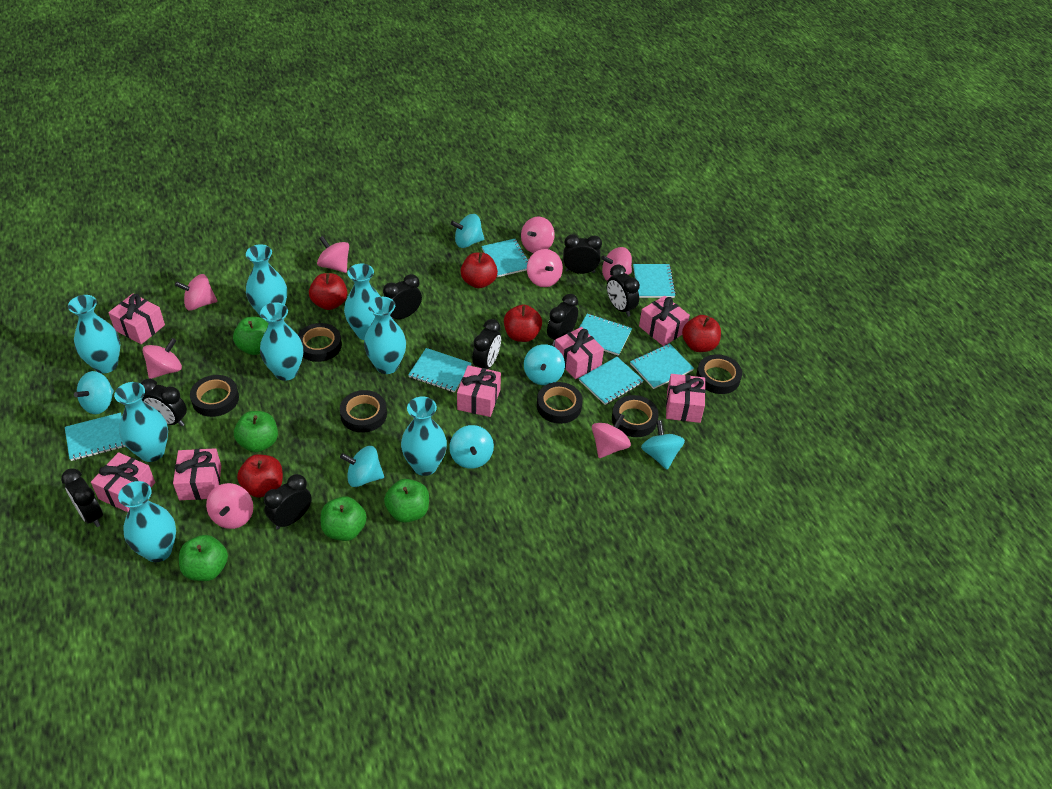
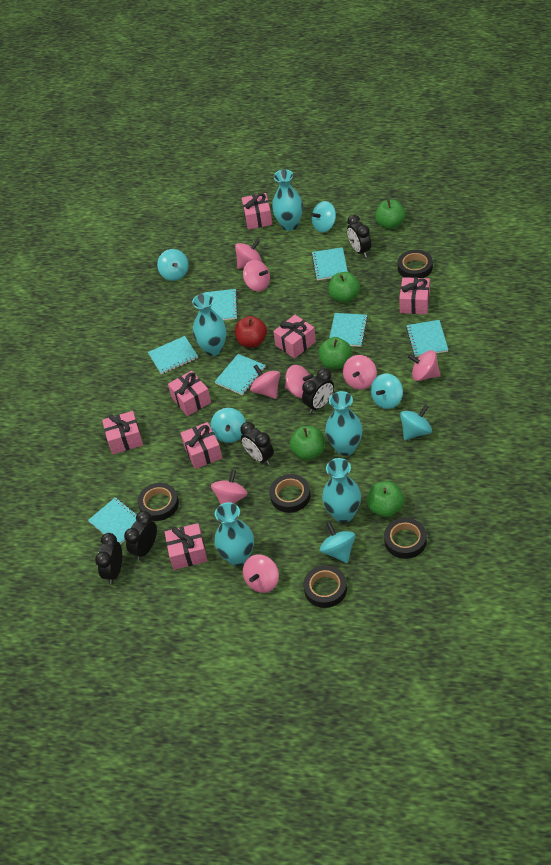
black clock: [61,468,103,527] [141,379,187,426] [264,474,312,530] [383,274,422,320] [472,319,501,369] [547,294,578,346] [563,234,602,274] [607,264,640,317] = 8 -> [95,533,122,584] [124,511,157,560] [240,422,274,465] [302,368,334,413] [347,215,371,257] = 5
black tape: [190,375,239,417] [298,323,342,362] [340,390,387,433] [537,382,583,424] [612,395,659,437] [696,354,742,394] = 6 -> [138,483,179,521] [270,474,311,513] [303,565,347,608] [384,518,427,559] [398,250,433,278] = 5
red apple: [237,454,283,497] [309,273,347,310] [460,252,498,288] [504,305,542,342] [682,315,721,352] = 5 -> [235,316,267,347] = 1
turquoise vase: [68,295,120,373] [114,382,168,462] [118,481,176,562] [246,244,287,318] [260,302,303,381] [344,264,381,340] [364,297,406,374] [401,397,447,476] = 8 -> [192,293,227,356] [215,502,254,566] [272,170,303,231] [322,458,361,523] [325,391,362,456] = 5

